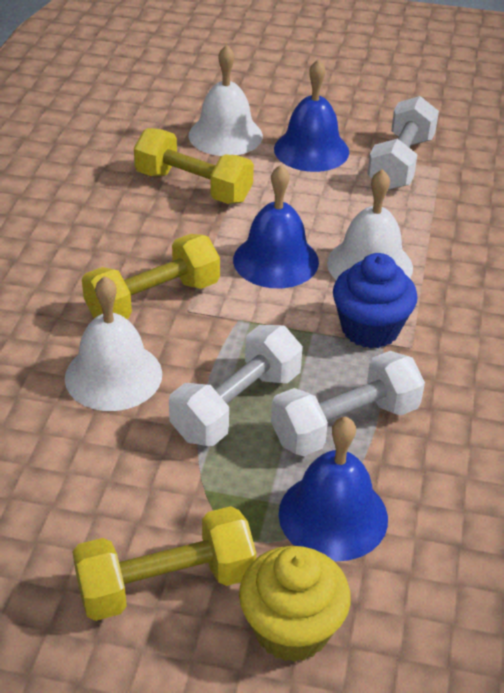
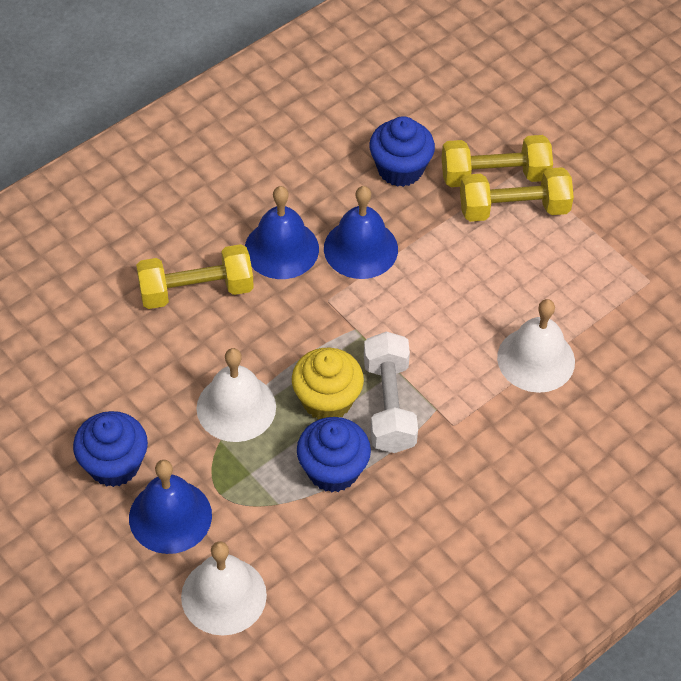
blue cupcake: [333,253,418,348] = 1 -> [73,411,148,487] [297,417,371,492] [369,116,435,187] = 3
white dumbbell: [169,325,303,446] [271,351,425,456] [367,96,439,190] = 3 -> [364,332,418,453] = 1

